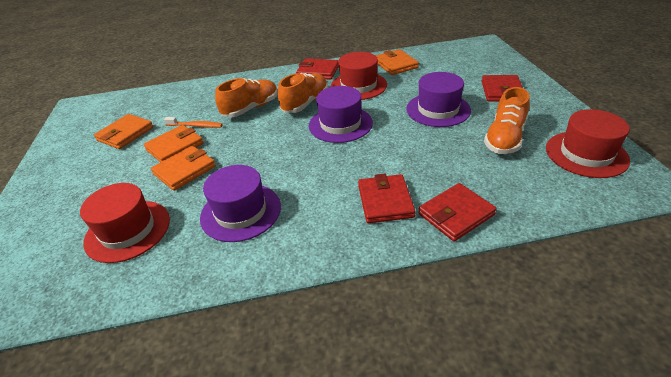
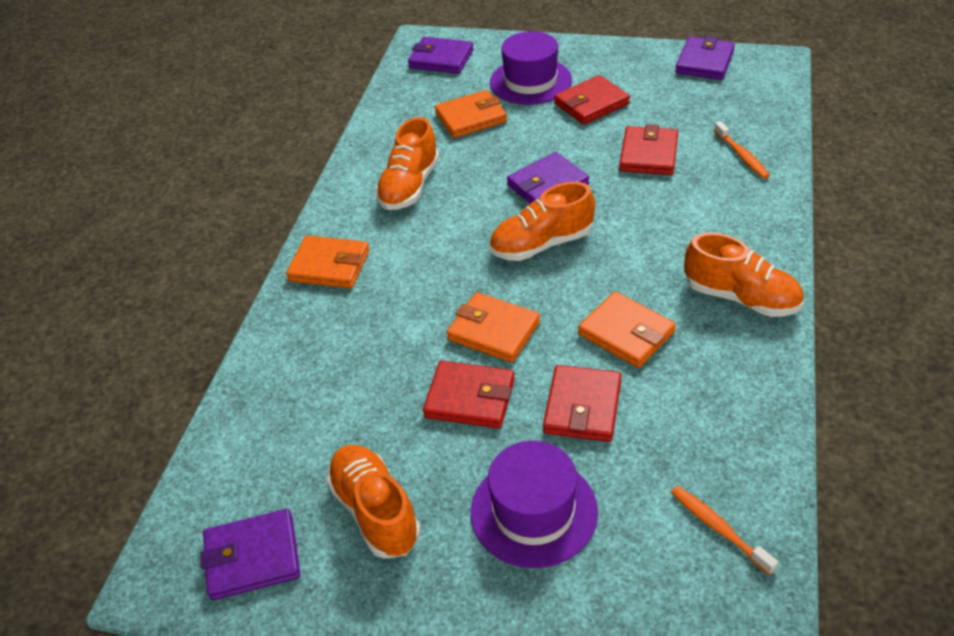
orange shoe: [215,78,278,117] [278,73,328,113] [484,87,530,154] = 3 -> [326,445,420,559] [375,117,439,210] [490,182,595,261] [684,232,804,317] = 4
orange toothbrush: [164,117,223,128] = 1 -> [671,486,779,575] [714,121,770,179] = 2
purple hat: [200,165,281,242] [309,86,373,143] [406,72,471,127] = 3 -> [470,441,598,568] [490,31,572,105] = 2
purple wallet: none = 0 -> [201,509,300,600] [408,37,474,74] [507,152,589,204] [675,36,735,80] = 4
red hat: [80,183,170,263] [331,52,387,100] [546,109,630,178] = 3 -> none = 0

